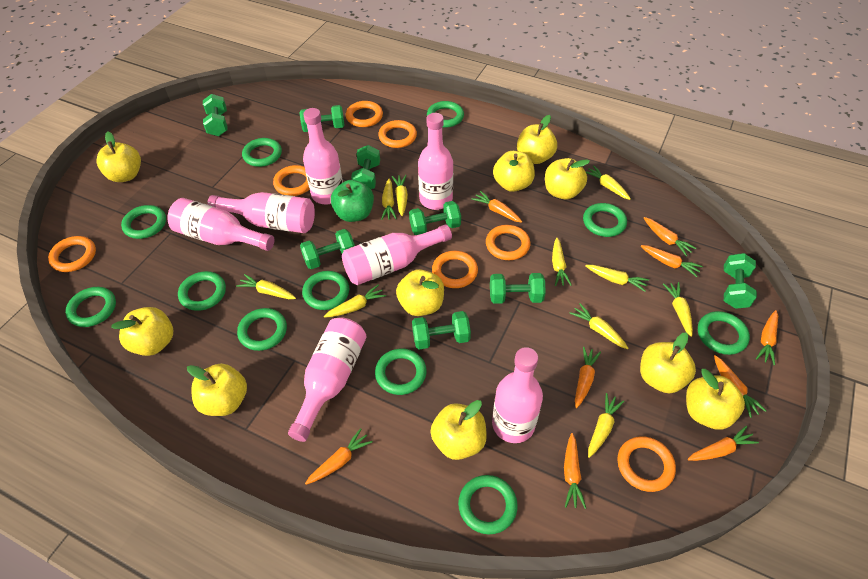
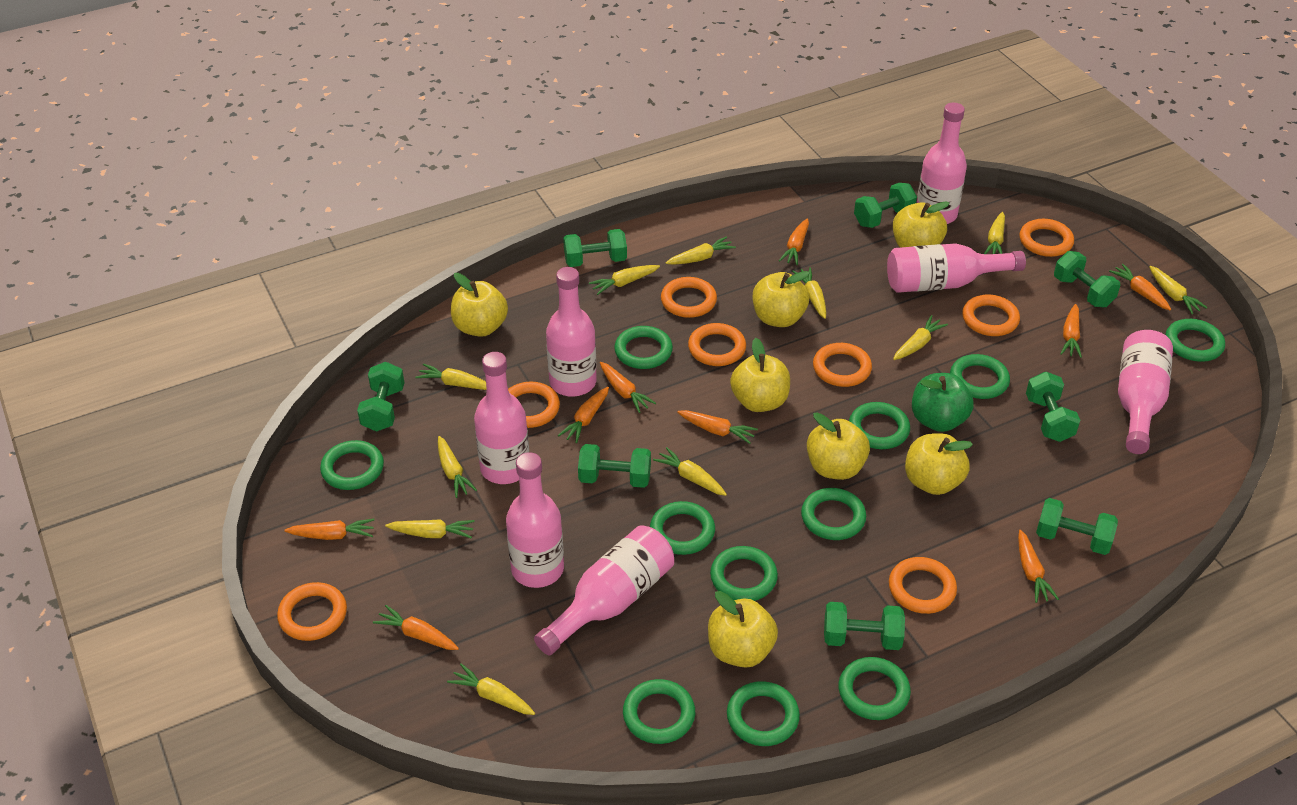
orange ring: [48,236,96,272] [273,165,310,196] [346,101,383,127] [378,120,417,148] [432,251,478,288] [486,225,530,260] [618,436,676,492] = 7 -> [277,582,347,641] [508,382,560,428] [661,277,717,318] [688,323,746,366] [813,343,872,387] [889,557,957,614] [962,295,1020,336] [1019,219,1074,257] = 8
yellow apple: [97,131,141,182] [111,307,173,356] [187,364,247,416] [396,269,444,316] [430,400,487,460] [493,151,535,192] [517,115,557,164] [545,158,590,200] [640,332,696,393] [686,369,745,430] = 10 -> [451,273,508,337] [708,591,778,668] [730,338,790,412] [753,271,810,327] [807,412,870,480] [893,201,950,248] [905,433,973,495] = 7
yellow carrot: [236,274,296,299] [324,284,386,318] [381,179,397,220] [392,175,408,216] [552,238,572,286] [569,303,628,349] [585,265,649,292] [586,165,631,200] [588,393,624,458] [663,282,693,337] = 10 -> [385,519,475,539] [415,363,487,390] [438,436,477,498] [447,663,535,715] [589,265,660,295] [653,447,727,496] [666,236,736,265] [792,267,826,319] [893,315,948,360] [984,212,1005,254] [1149,266,1208,314] = 11

